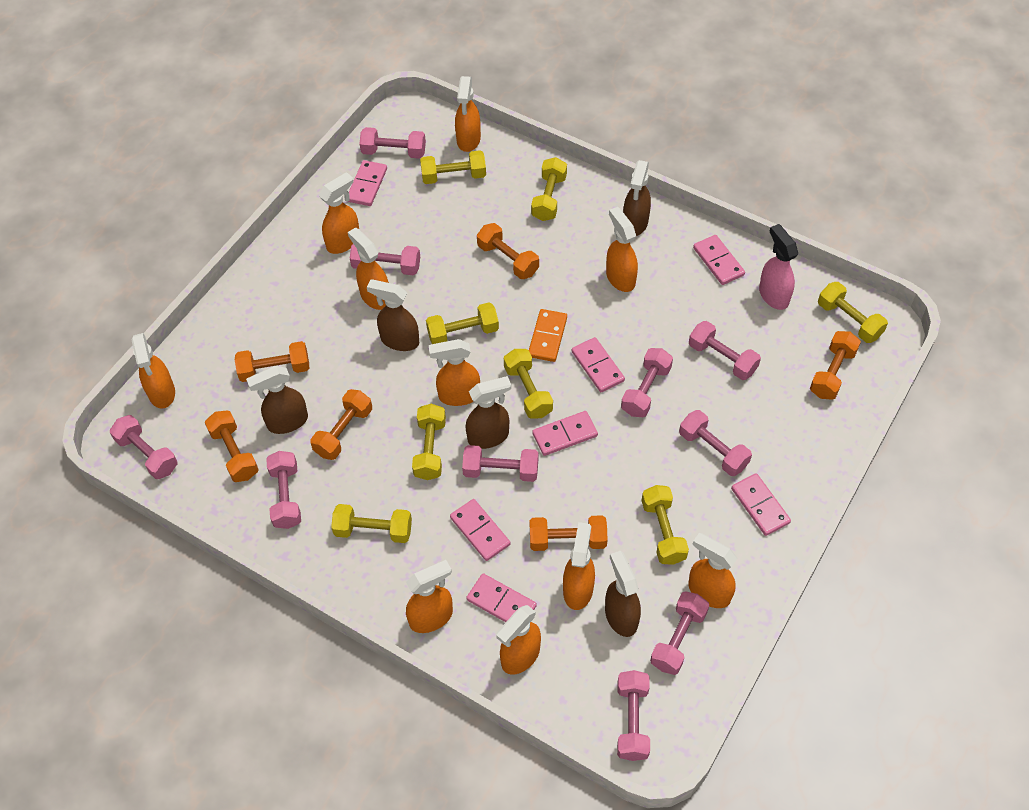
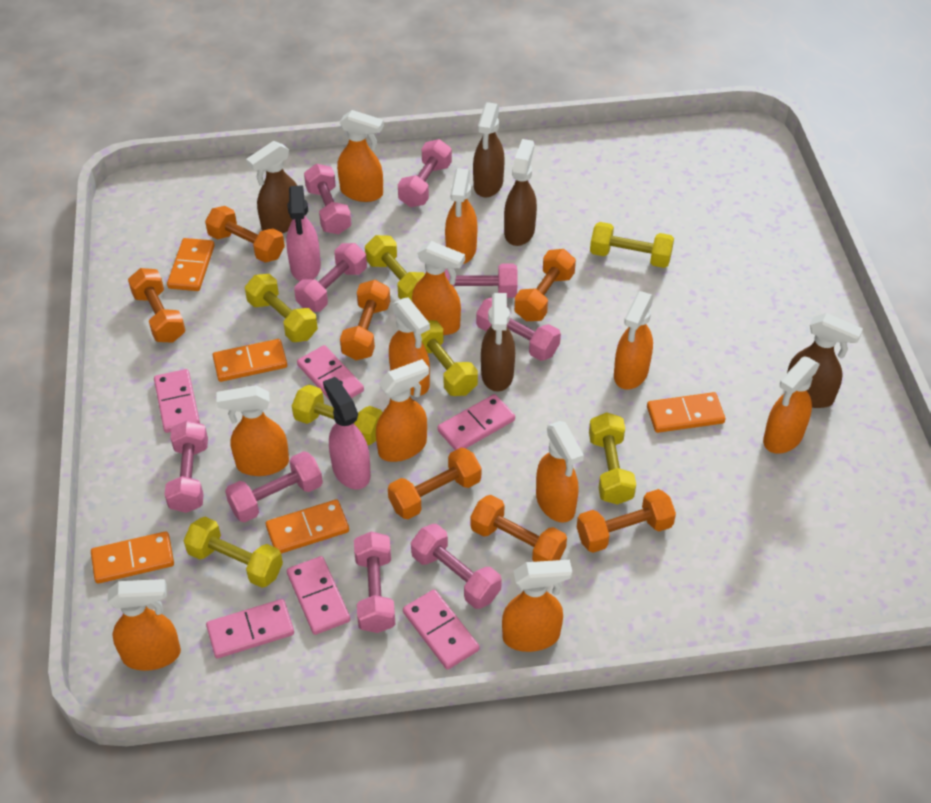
orange domino: [529,309,567,362] = 1 -> [91,531,174,584] [167,238,215,291] [213,339,287,382] [266,499,349,554] [647,392,725,433] = 5
orange dumbbell: [205,410,259,482] [235,341,309,382] [310,389,372,460] [477,223,539,279] [530,515,608,551] [810,331,861,400] = 6 -> [128,268,186,343] [205,206,285,263] [340,280,390,360] [388,448,481,519] [470,495,567,562] [514,249,576,321] [577,489,676,553] = 7
orange spray bottle: [131,333,175,409] [319,172,359,254] [348,227,389,310] [406,560,453,633] [429,339,480,406] [455,76,481,152] [496,605,541,675] [563,522,595,610] [606,207,638,292] [688,533,737,608] = 10 -> [108,579,181,671] [216,385,289,476] [337,110,384,202] [376,359,429,462] [389,297,430,396] [412,241,465,335] [445,168,477,264] [502,560,572,652] [536,421,584,523] [614,291,654,390] [763,357,820,454] = 11
pink domino: [347,160,387,206] [450,499,510,561] [466,573,537,622] [532,411,598,456] [572,337,625,392] [693,235,745,285] [731,473,791,536] = 7 -> [154,369,200,433] [206,599,294,658] [287,556,350,635] [297,345,364,399] [403,589,480,670] [437,394,515,450] = 6
pink dumbbell: [110,415,178,479] [266,451,301,529] [350,244,420,275] [359,127,426,159] [462,445,538,482] [617,670,650,761] [621,348,673,417] [650,591,709,675] [679,410,752,476] [689,321,761,380] = 10 -> [165,420,208,513] [225,451,323,522] [294,243,367,312] [304,163,352,234] [354,531,395,633] [398,139,452,207] [411,524,502,609] [445,263,517,298] [476,297,561,361] = 9
pink spray bottle: [759,224,798,310] = 1 -> [286,185,321,281] [323,377,371,489] = 2
yellow dumbbell: [331,504,412,543] [412,404,446,480] [420,150,486,184] [426,303,499,344] [504,349,553,419] [531,157,567,221] [642,485,689,565] [818,282,888,343] = 8 -> [183,517,283,588] [245,274,318,342] [292,385,383,445] [365,235,425,301] [421,320,478,396] [589,412,636,505] [590,222,674,268] = 7

